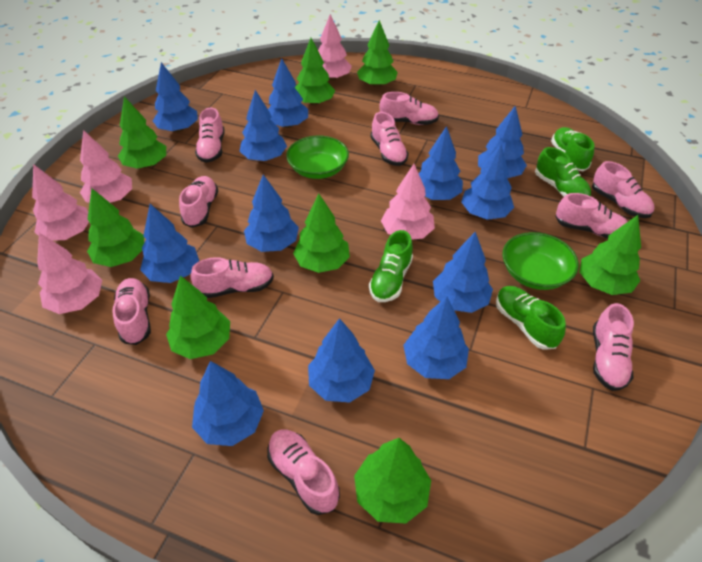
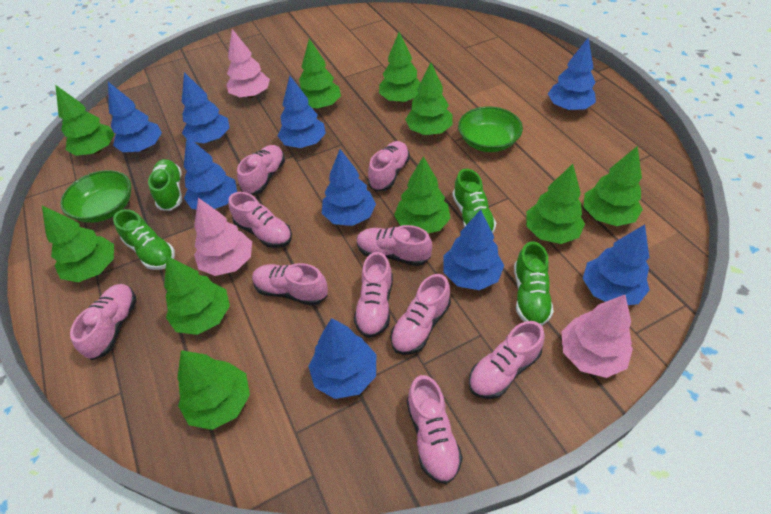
blue tree: [140,204,199,283] [153,62,198,132] [192,361,264,446] [239,90,287,161] [244,175,299,252] [268,58,308,128] [308,318,375,403] [403,296,469,379] [419,126,463,200] [433,232,493,313] [461,144,514,220] [478,106,527,178] = 12 -> [108,82,162,152] [182,72,229,143] [184,137,237,210] [278,76,326,148] [308,318,376,399] [322,149,376,226] [443,210,504,290] [548,37,596,111] [583,224,649,305] = 9
green tree: [87,189,144,267] [118,96,166,169] [166,276,230,359] [293,194,350,273] [295,38,335,106] [354,438,431,523] [357,20,398,87] [579,215,641,295] = 8 -> [42,206,114,282] [55,85,114,156] [164,256,230,335] [177,350,250,430] [299,38,341,109] [379,32,420,102] [394,156,451,233] [405,63,453,135] [526,164,585,244] [584,146,643,226] = 10
pink tree: [32,164,89,241] [37,233,102,314] [80,130,132,203] [318,14,352,81] [381,164,435,240] = 5 -> [194,198,252,276] [226,29,270,98] [561,295,633,378] = 3

